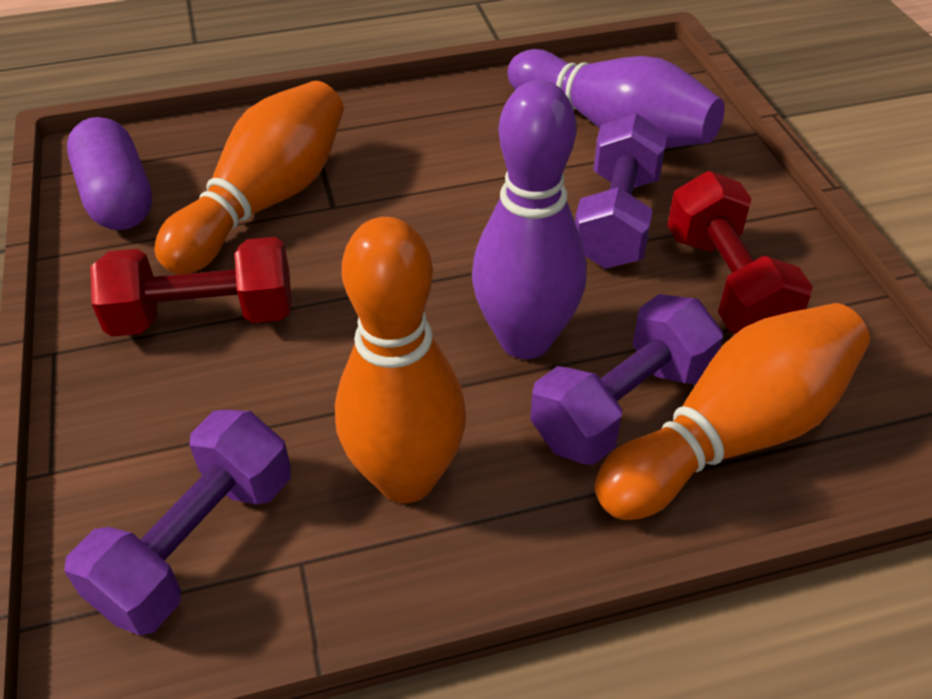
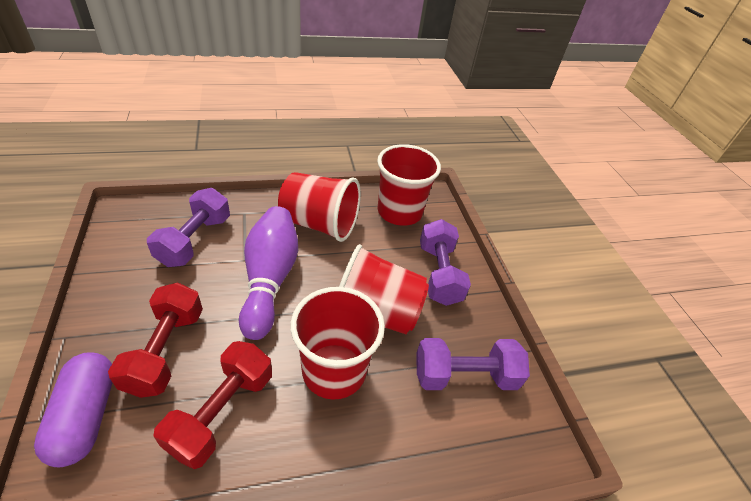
orange bowling pin: [155,81,344,274] [335,217,466,503] [595,303,870,520] = 3 -> none = 0
purple bowling pin: [472,80,587,359] [508,49,725,148] = 2 -> [239,206,298,340] = 1
red cup: none = 0 -> [278,172,361,242] [291,287,385,400] [339,244,429,334] [377,144,441,226] = 4

